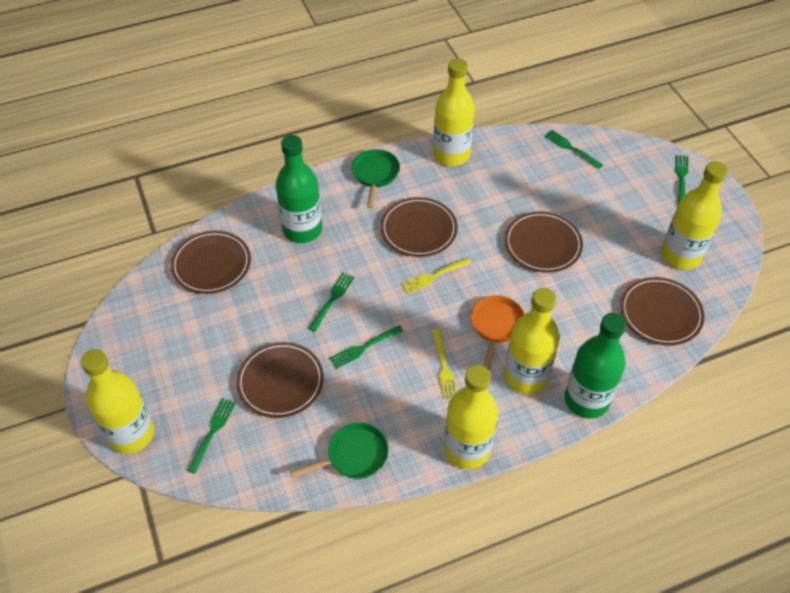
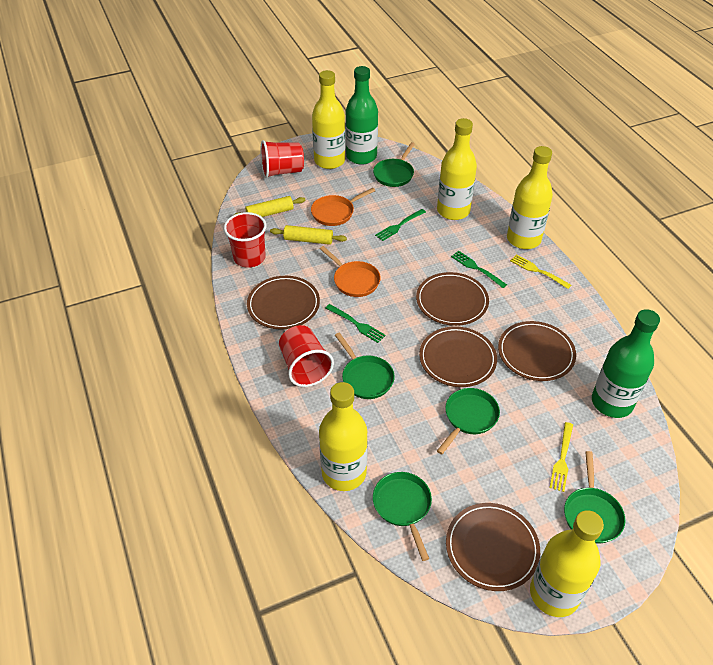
green fork: [187,398,236,474] [308,272,355,332] [330,325,403,369] [545,130,603,169] [675,155,688,204] = 5 -> [326,304,386,343] [375,209,426,241] [451,251,507,288] = 3
green pan: [290,423,389,479] [352,149,400,208] = 2 -> [335,332,395,399] [373,142,415,187] [373,472,432,561] [437,388,500,455] [564,451,625,544] = 5
orange pan: [471,295,525,371] = 1 -> [311,188,375,226] [320,246,381,297] = 2
red cup: none = 0 -> [224,212,266,268] [260,140,304,178] [279,325,334,387] = 3
yellow rolling pin: none = 0 -> [234,196,305,217] [270,225,347,245] = 2

